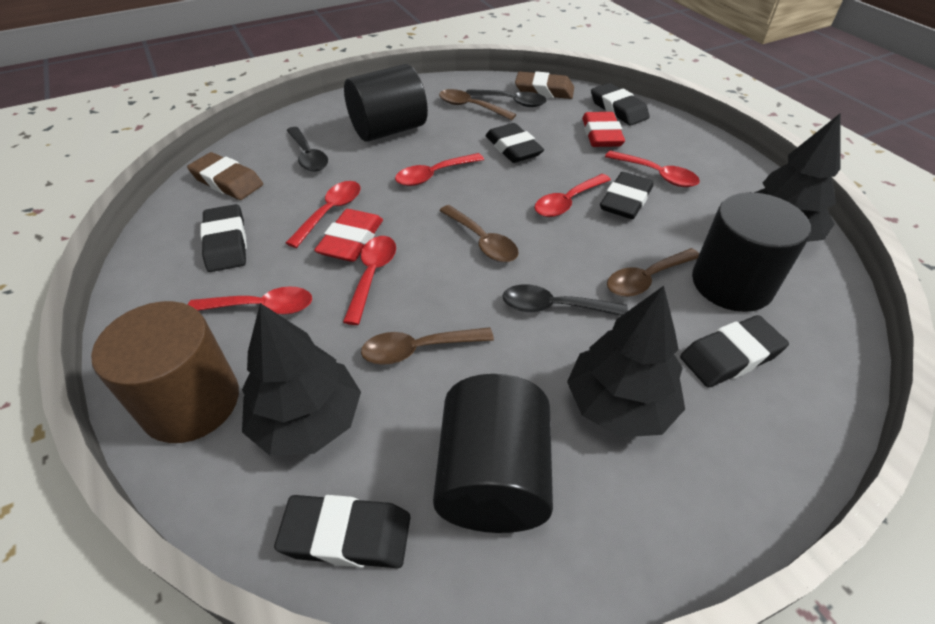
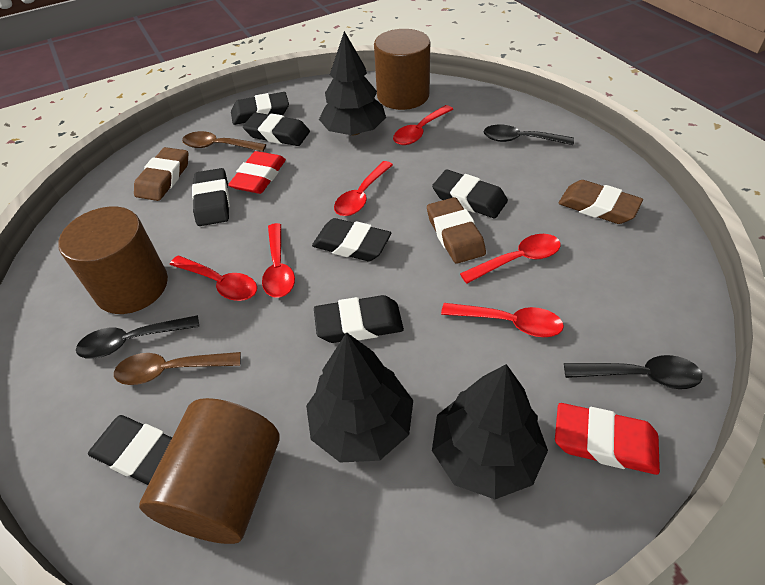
black cylinder: [344,64,428,142] [433,374,553,533] [692,192,811,312] = 3 -> none = 0
black eraser: [200,204,247,272] [274,495,410,568] [486,123,544,163] [591,83,650,125] [600,172,653,219] [680,315,789,387] = 6 -> [88,415,172,485] [192,168,230,226] [231,92,289,125] [243,113,310,146] [312,218,391,261] [314,295,404,343] [432,169,508,219] = 7
brown cylinder: [91,301,239,443] = 1 -> [58,207,168,314] [139,398,280,544] [374,29,430,110] = 3
brown eraser: [187,152,263,200] [515,71,574,99] = 2 -> [134,147,188,201] [427,197,486,264] [558,180,643,224] = 3
brown spoon: [361,327,494,365] [439,89,516,120] [439,205,519,262] [607,248,700,297] = 4 -> [114,352,241,385] [182,131,266,152] = 2

